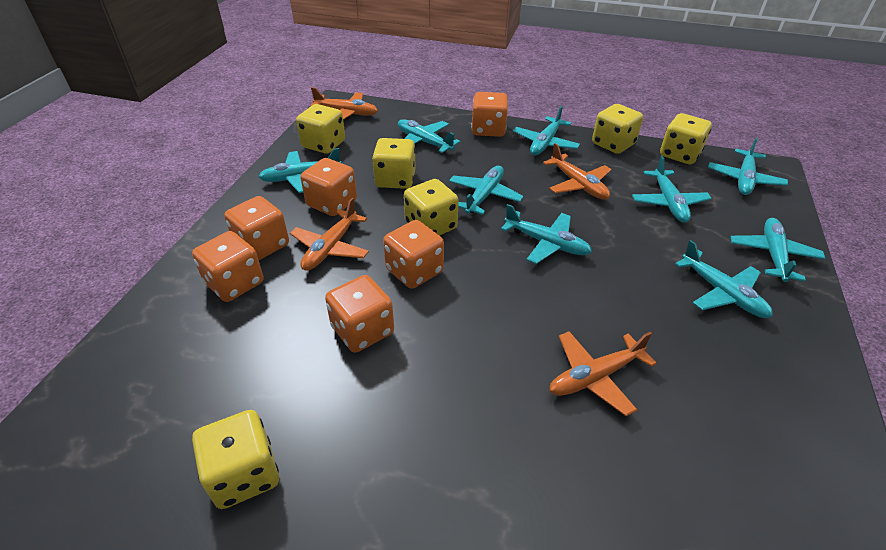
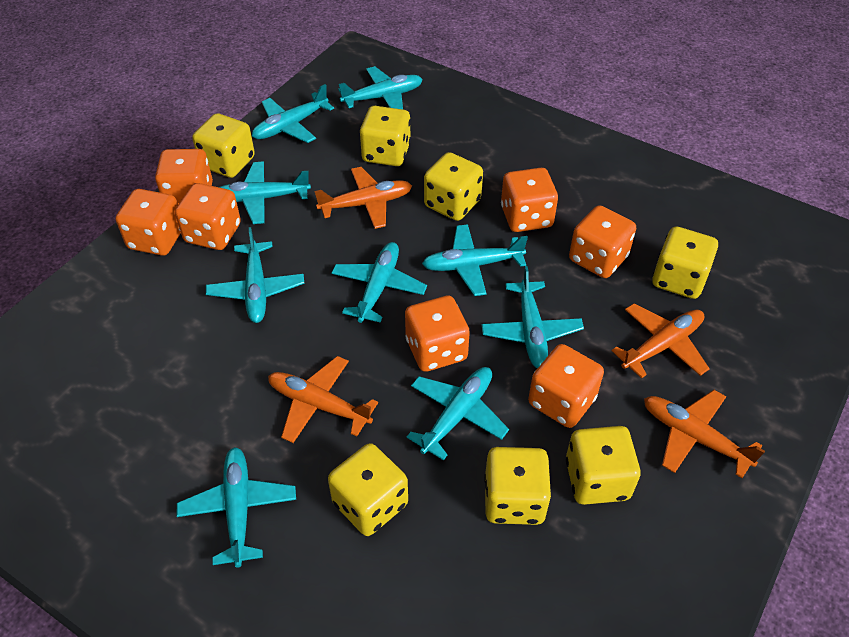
orange dice: [192,231,264,302] [224,196,289,260] [300,158,357,216] [325,275,394,353] [383,220,444,289] [471,92,508,137] = 6 -> [116,189,181,256] [155,149,213,204] [175,183,241,250] [405,295,470,372] [501,168,558,232] [528,344,604,428] [569,205,636,278] = 7
yellow dice: [192,410,279,509] [296,104,345,154] [372,138,416,189] [404,179,459,235] [592,104,643,154] [660,113,712,164] = 6 -> [192,113,255,178] [328,443,408,536] [360,106,411,166] [424,152,483,221] [484,447,551,525] [566,426,641,505] [652,226,718,299] = 7

